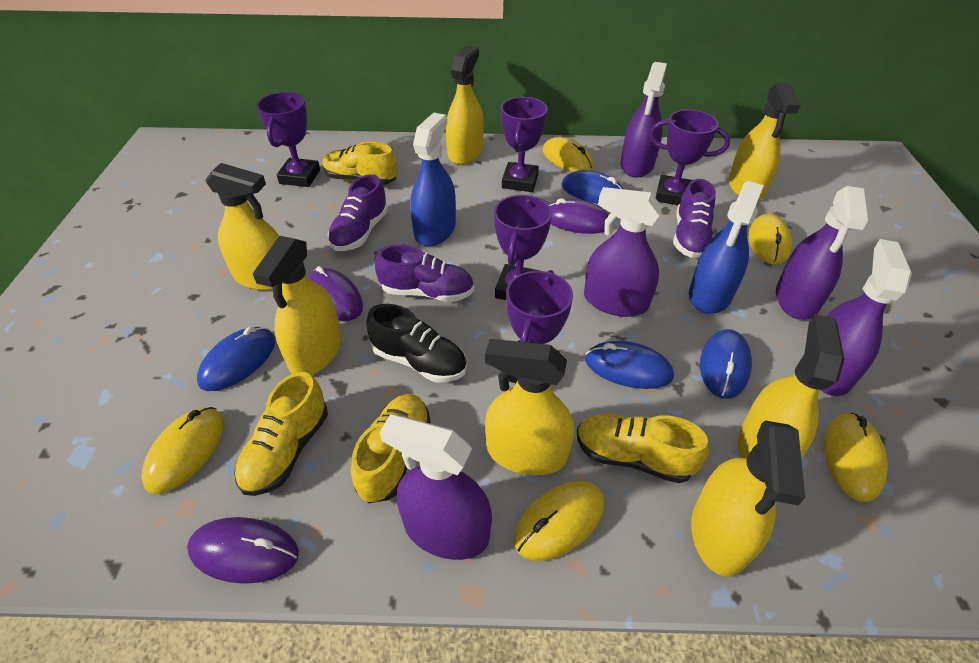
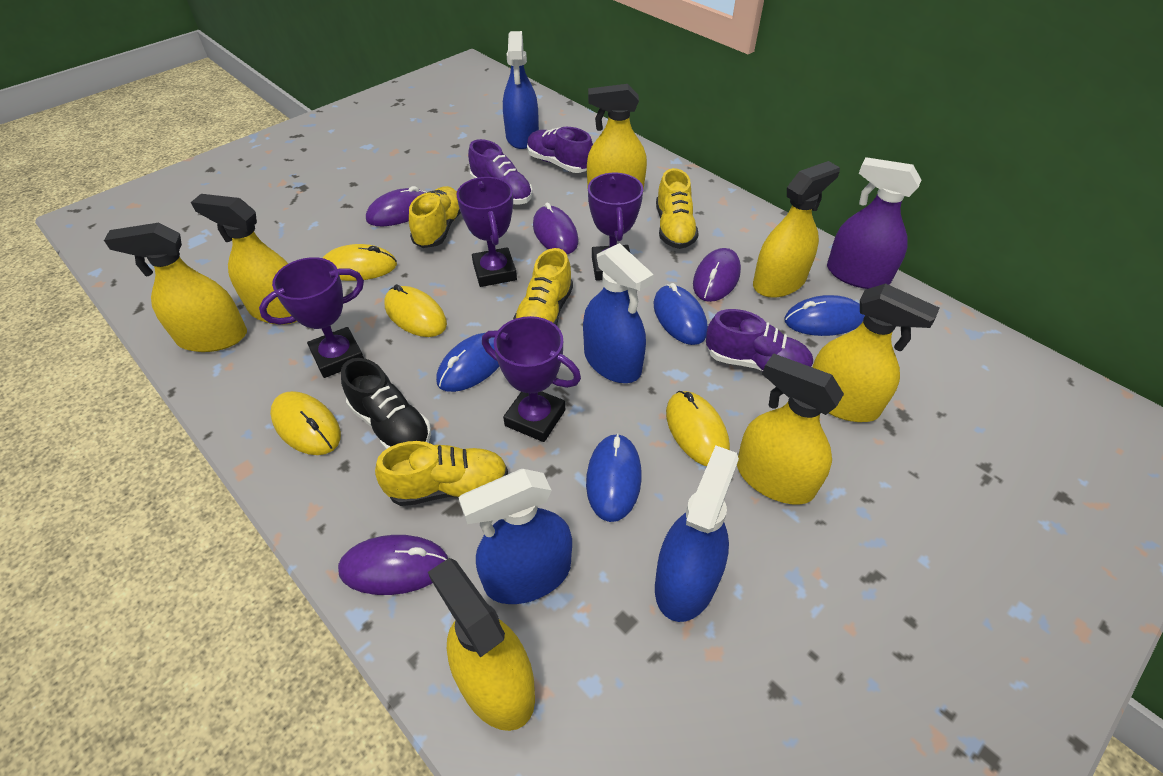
blue spray bottle: [410,112,456,247] [689,181,764,314] = 2 -> [458,469,572,604] [503,31,539,149] [583,243,654,383] [655,445,739,622] = 4
purple mouse: [187,517,299,584] [308,266,363,321] [549,198,609,234] = 3 -> [338,535,448,595] [366,186,427,226] [533,203,578,254] [693,248,741,302] = 4
purple spray bottle: [380,414,492,560] [584,187,662,317] [621,62,667,178] [776,186,868,320] [820,239,912,396] = 5 -> [827,157,921,289] = 1
purple trophy: [257,92,320,187] [494,195,552,300] [501,97,548,192] [506,270,573,383] [649,110,730,205] = 5 -> [259,257,364,378] [456,177,517,287] [482,316,581,442] [588,173,643,281] = 4
yellow mouse: [141,407,224,494] [514,481,604,561] [543,137,594,172] [748,214,792,265] [824,413,888,502] = 5 -> [270,391,341,455] [323,244,397,281] [384,284,447,337] [666,391,730,466] = 4

